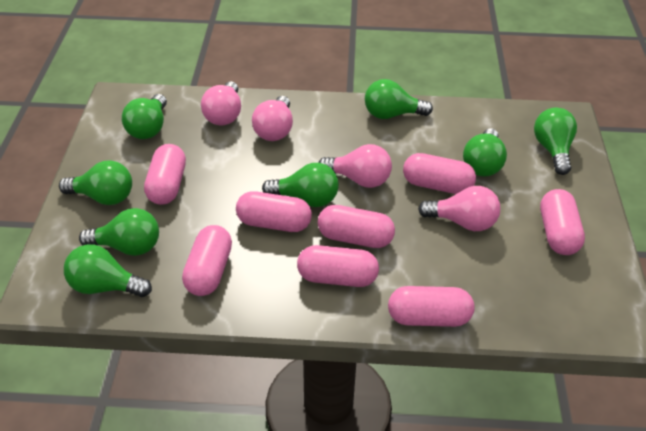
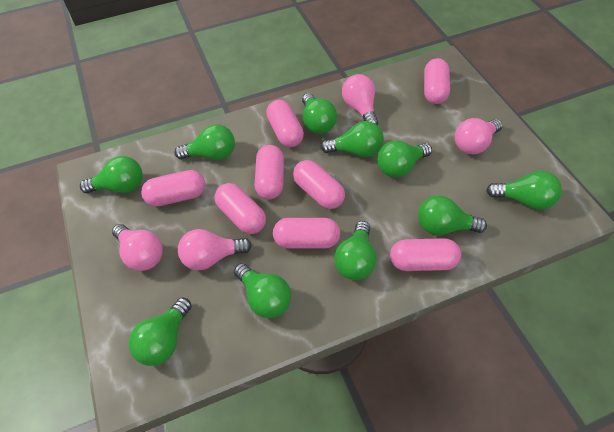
green light bulb: [59,161,132,205] [64,244,152,297] [79,208,159,256] [122,94,167,139] [262,163,339,207] [365,79,433,119] [463,128,507,177] [534,108,577,175] = 8 -> [80,156,143,193] [129,297,192,366] [174,124,235,160] [234,263,291,318] [302,93,337,134] [320,121,384,157] [334,221,377,280] [377,140,432,177] [418,195,487,235] [486,171,562,210] = 10

